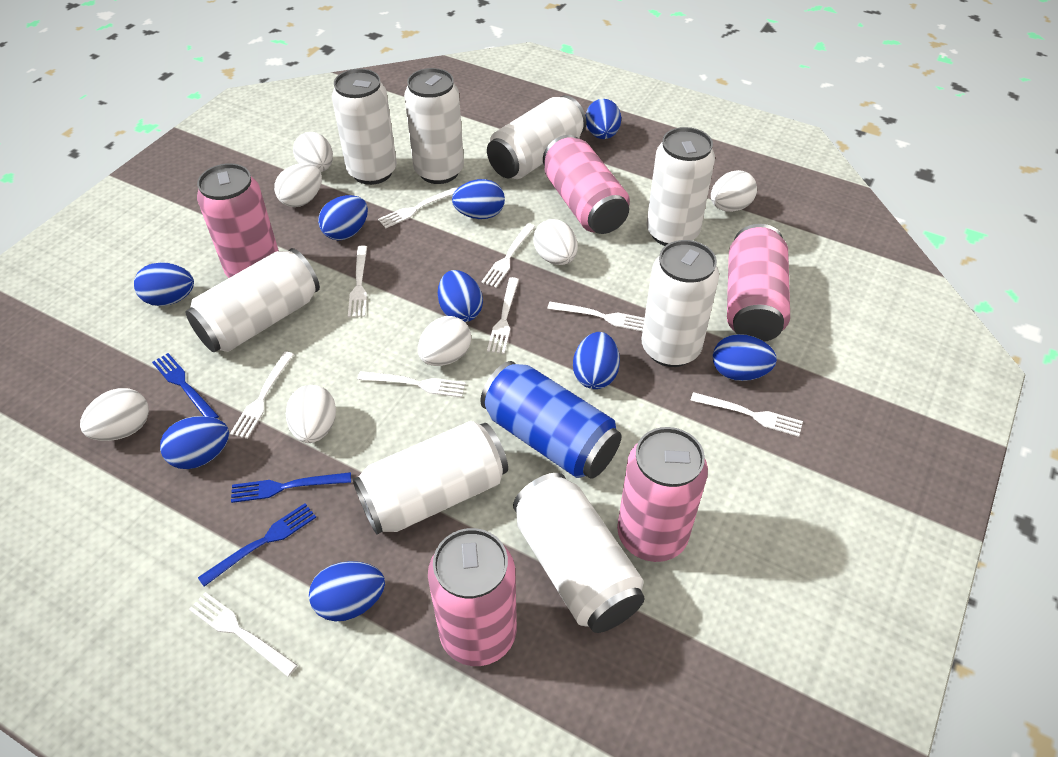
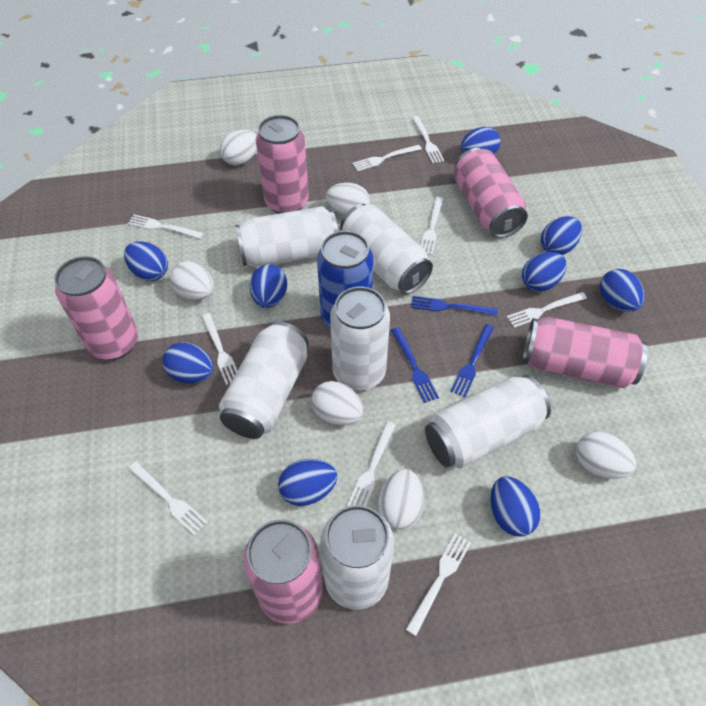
white can: [186,248,320,352] [332,69,397,185] [353,421,508,535] [404,68,464,184] [487,95,587,179] [513,473,645,633] [641,240,719,367] [646,127,715,246] = 8 -> [219,321,309,439] [235,206,338,268] [320,505,394,610] [330,287,390,391] [340,204,433,294] [425,375,551,469] = 6
white egg: [80,388,149,441] [274,163,322,207] [286,385,336,443] [293,132,333,172] [418,316,471,366] [533,219,578,265] [711,170,757,212] = 7 -> [170,261,214,300] [220,130,257,166] [311,381,363,425] [326,183,370,216] [378,469,424,530] [576,431,636,479] = 6

